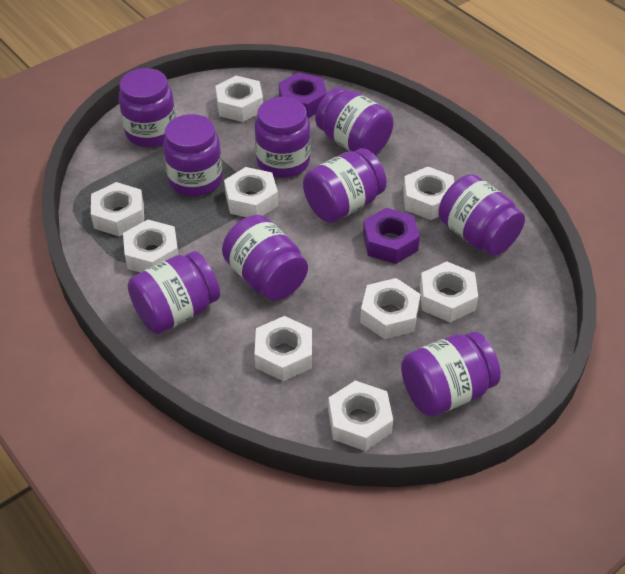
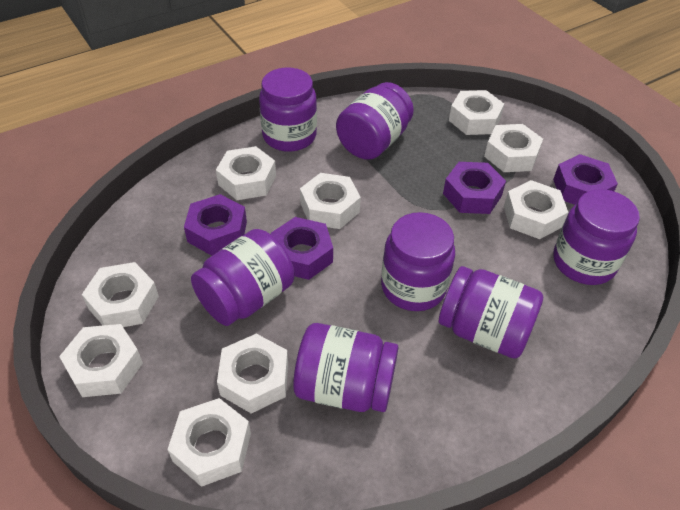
purple jar: [118,68,176,147] [128,251,220,334] [163,114,223,196] [222,215,308,301] [255,97,310,178] [303,148,386,223] [315,87,394,155] [401,332,500,417] [438,174,525,256] = 9 -> [191,229,294,326] [259,68,317,152] [293,323,398,412] [336,82,414,160] [381,212,455,311] [439,266,543,359] [553,189,640,285] = 7
purple nut: [279,72,327,118] [363,208,420,264] = 2 -> [184,194,247,256] [271,217,333,280] [443,162,506,214] [553,154,618,205] = 4

